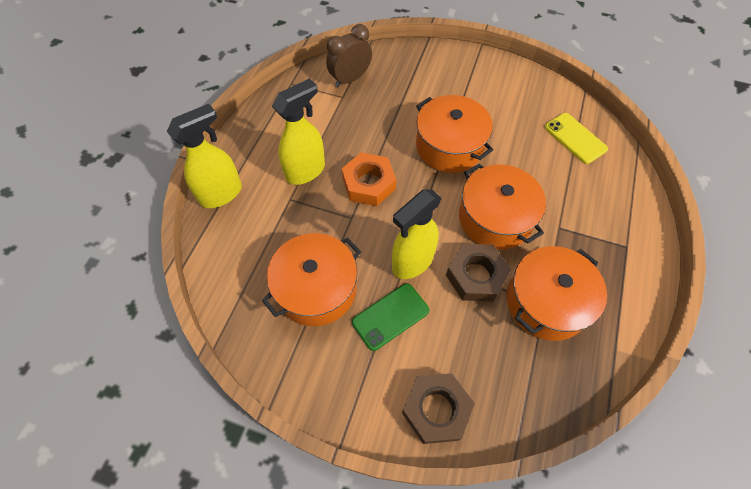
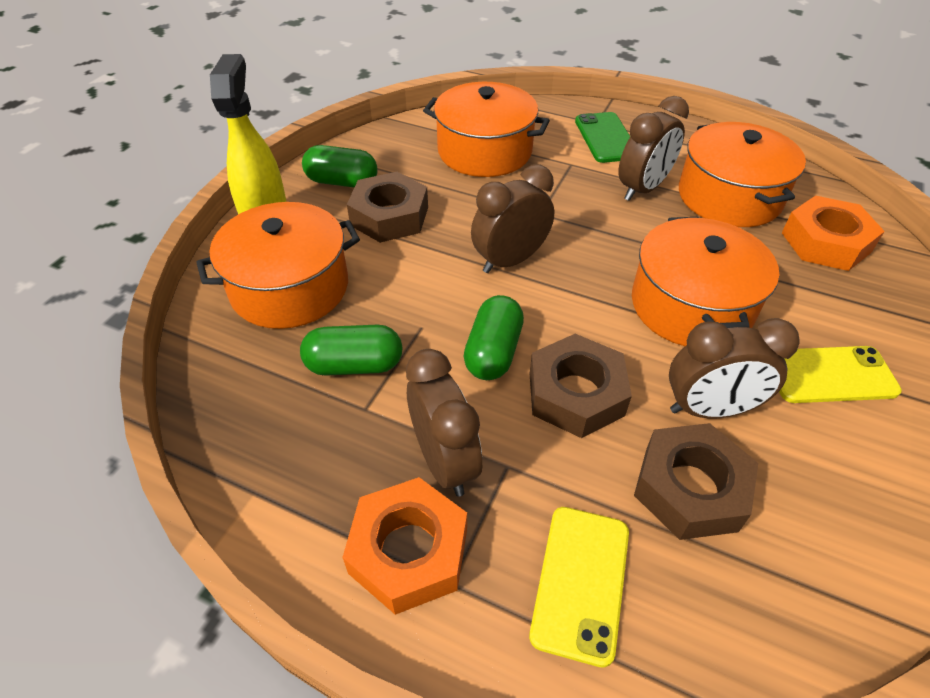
brown clock: [326,24,372,87] = 1 -> [406,349,482,497] [471,164,554,273] [619,96,689,201] [669,318,800,418] = 4
brown nut: [402,373,475,444] [446,244,511,301] = 2 -> [347,172,428,243] [530,334,632,438] [634,423,758,540] = 3
green capsule: none = 0 -> [300,325,403,376] [302,145,378,187] [464,295,524,380] = 3
orange nut: [342,152,396,206] = 1 -> [342,477,467,615] [782,195,885,271] = 2
yellow phone: [545,113,608,164] = 1 -> [529,507,629,668] [779,346,902,403] = 2
yellow spray bottle: [167,104,242,208] [272,78,325,185] [392,189,442,279] = 3 -> [210,54,287,214] = 1

